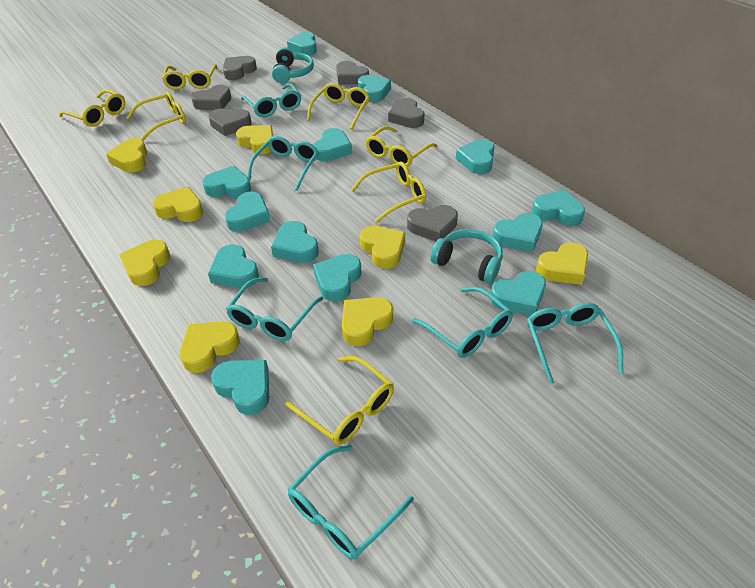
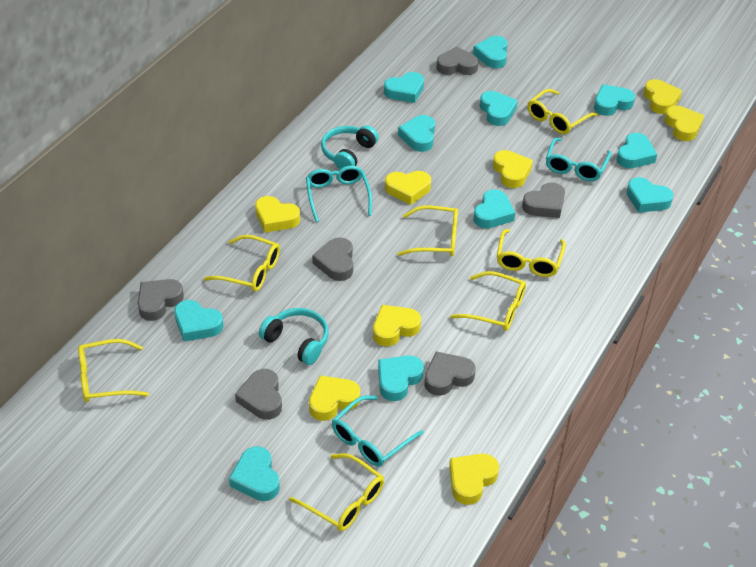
turquoise glasses: [226,278,323,341] [241,83,301,117] [247,136,319,191] [288,445,414,559] [412,287,513,358] [527,303,623,384] = 6 -> [306,165,372,222] [332,395,424,467] [546,137,612,181] = 3
turquoise heart: [202,166,251,199] [208,244,259,288] [211,360,269,415] [225,192,271,232] [271,221,319,263] [287,32,317,56] [313,254,361,302] [314,128,352,161] [358,75,391,102] [456,139,495,174] [490,271,546,316] [493,213,543,252] [532,190,585,226] = 13 -> [174,300,223,342] [229,446,280,501] [378,355,424,401] [384,72,424,103] [398,115,435,152] [473,36,508,68] [473,189,515,228] [480,91,518,126] [594,84,635,116] [616,133,657,168] [626,177,674,213] = 11

